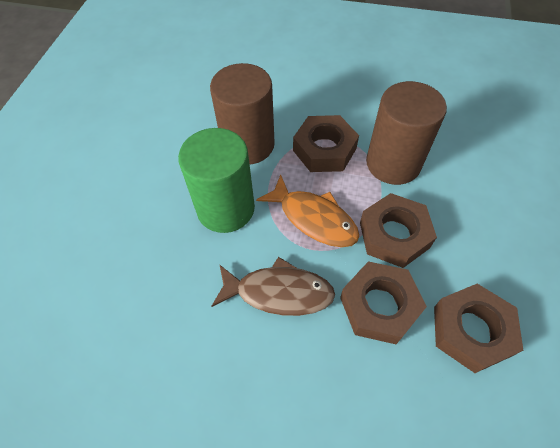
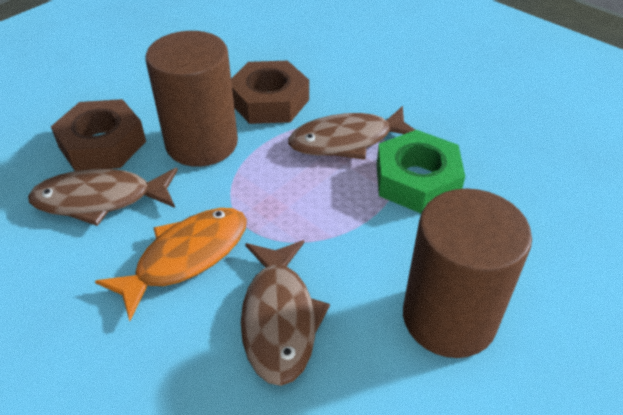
brown fish: [211,257,335,316] = 1 -> [28,168,178,226] [241,240,330,386] [288,106,415,160] = 3
brown nut: [293,115,359,172] [340,261,427,344] [360,193,437,268] [434,284,523,373] = 4 -> [51,99,146,171] [231,61,309,124] = 2
green cylinder: [178,128,255,233] = 1 -> none = 0
green nut: none = 0 -> [377,130,465,213] = 1

